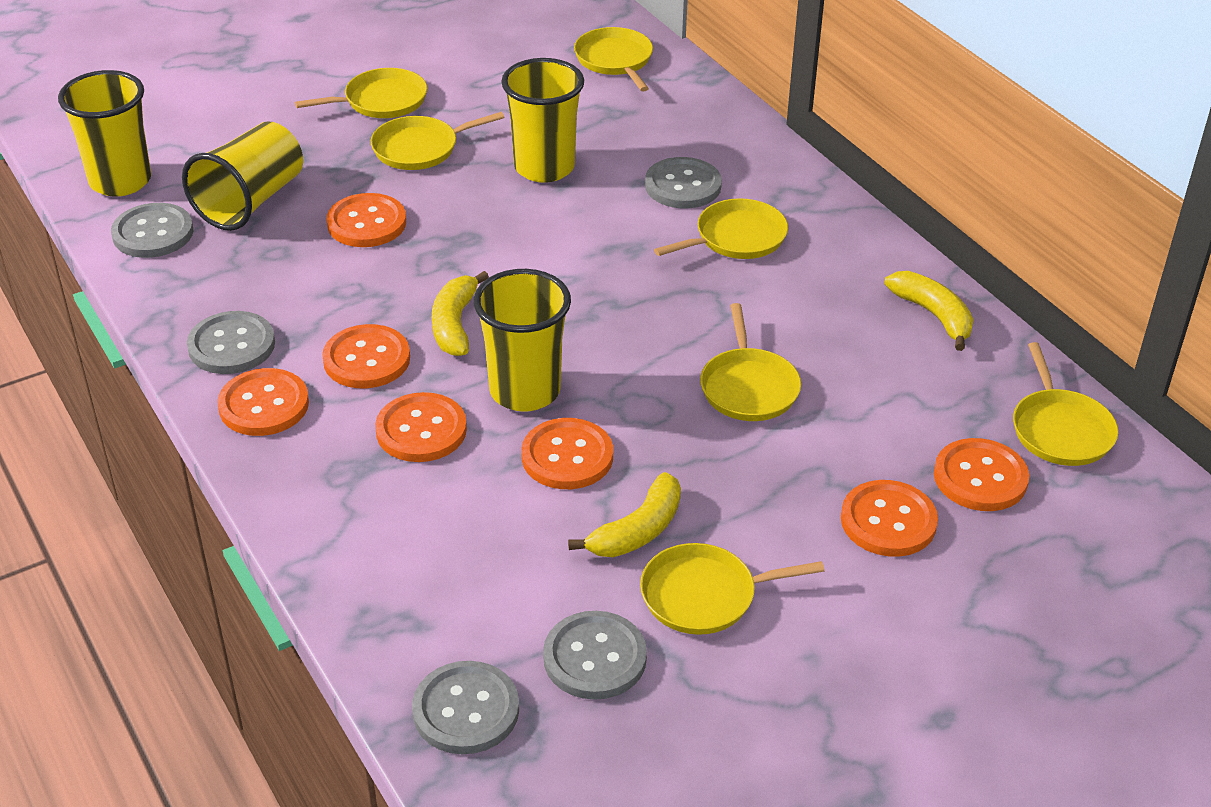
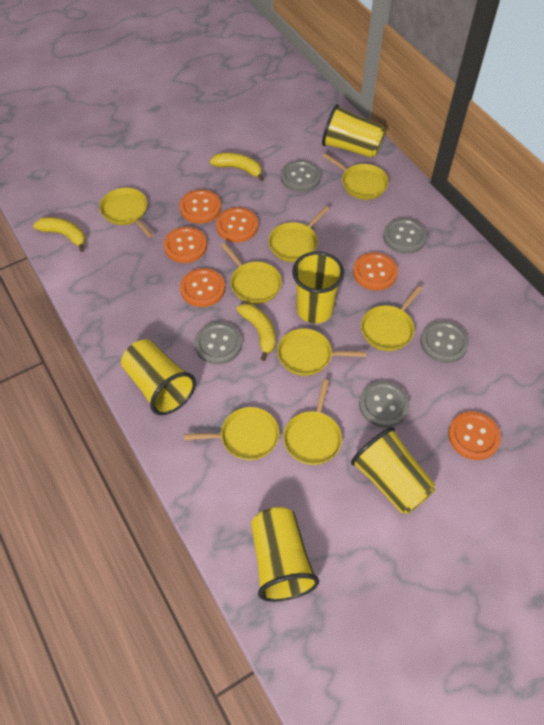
orange button: [217,368,309,436] [322,324,410,388] [327,193,406,247] [375,392,467,462] [521,418,613,489] [841,480,938,557] [934,438,1029,511] = 7 -> [164,227,207,263] [179,189,221,224] [180,268,225,307] [216,207,258,242] [353,252,398,290] [448,411,501,460] = 6
yellow cup: [58,70,151,197] [182,121,303,231] [474,269,571,412] [501,58,584,183] = 4 -> [121,339,196,415] [251,507,319,602] [292,251,344,324] [322,104,385,158] [351,427,436,514] = 5
yellow pan: [295,68,427,118] [371,112,504,170] [574,27,653,92] [640,543,825,635] [654,198,788,259] [700,303,801,421] [1013,342,1118,466] = 7 -> [100,188,153,238] [184,407,279,460] [221,243,282,304] [268,206,329,262] [277,328,366,376] [283,379,342,465] [323,153,389,200] [361,286,422,351] = 8

